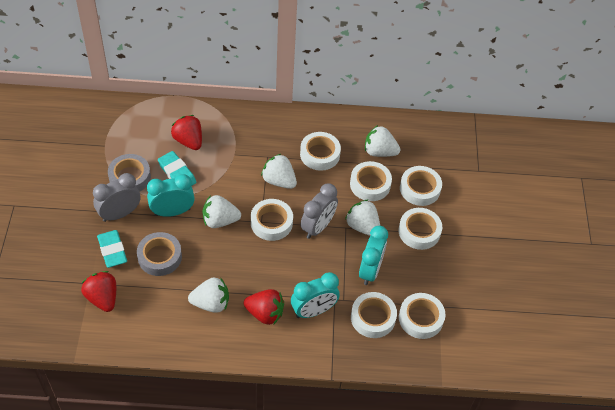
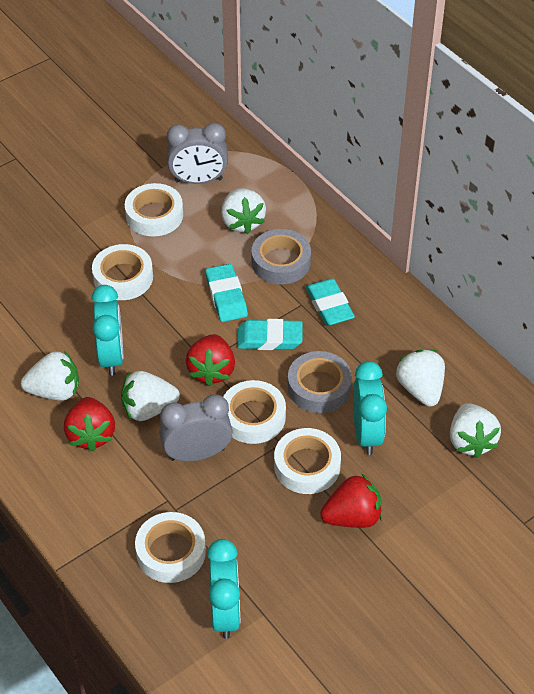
turquoise eraser: [97,230,127,268] [158,151,196,185] = 2 -> [205,264,248,322] [237,319,303,350] [305,278,355,326] = 3
white tape: [251,199,293,241] [300,132,341,171] [350,161,392,201] [351,292,397,338] [398,208,442,250] [399,293,446,339] [400,166,442,206] = 7 -> [92,244,153,300] [125,183,183,236] [135,512,206,583] [223,380,286,444] [274,428,341,494] = 5

